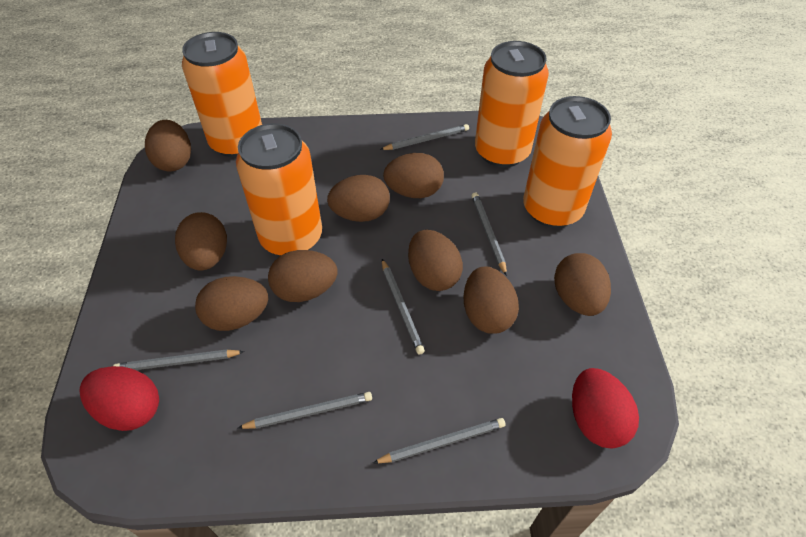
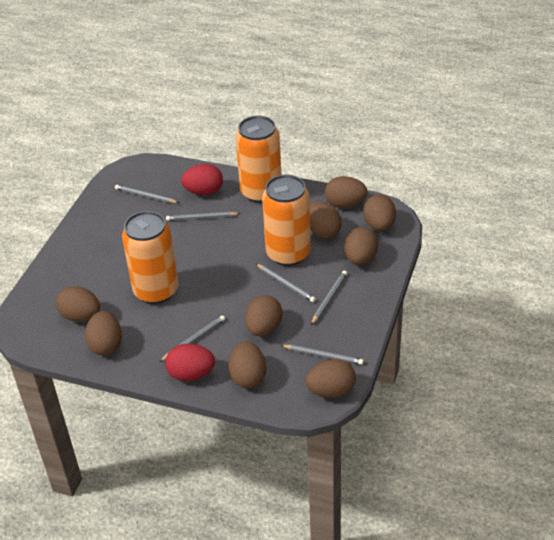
orange can: [182,32,262,157] [236,123,322,256] [475,41,549,167] [523,96,612,228] = 4 -> [122,211,179,304] [235,116,281,203] [262,175,311,266] = 3

